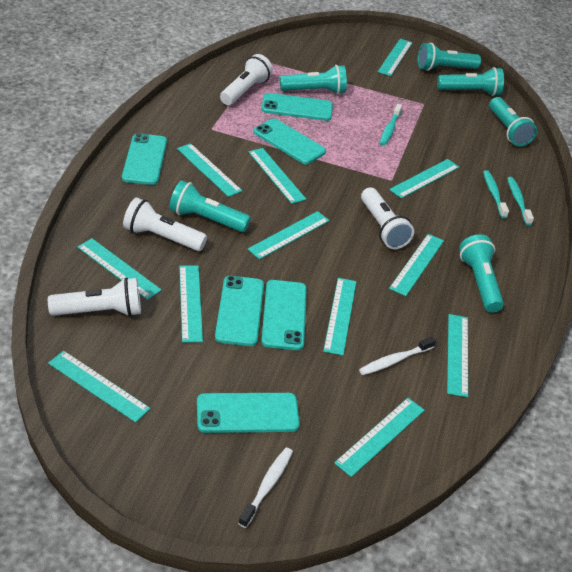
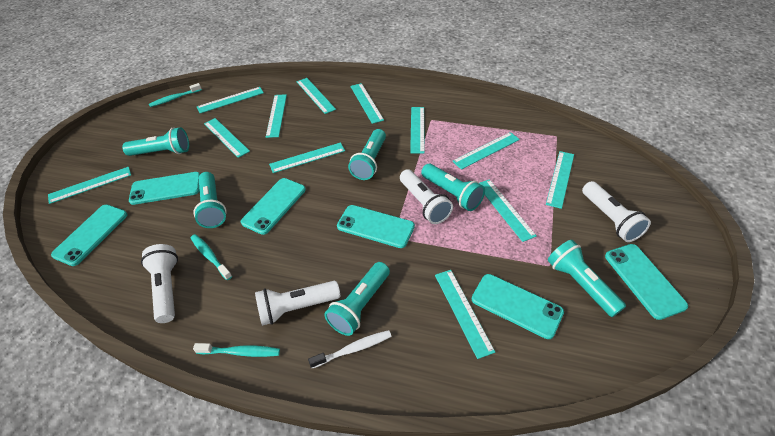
white toothbrush: [238,447,293,528] [359,336,436,375] = 2 -> [308,330,392,368] = 1

